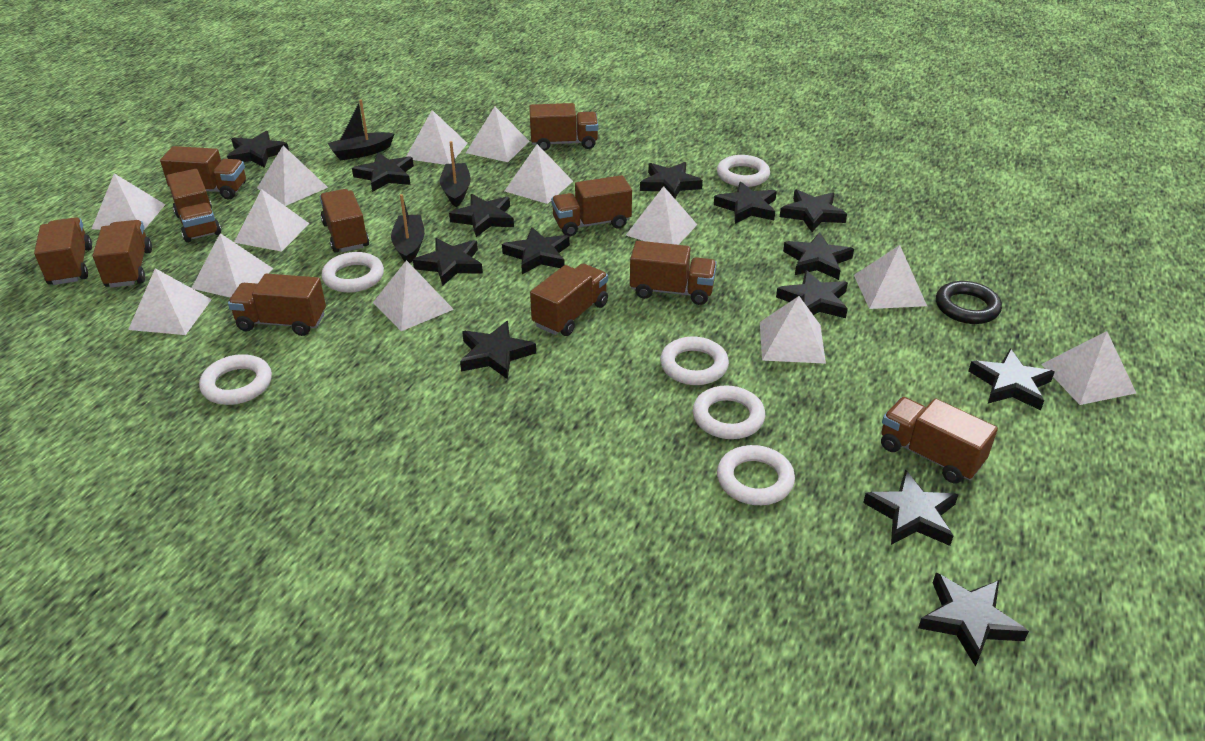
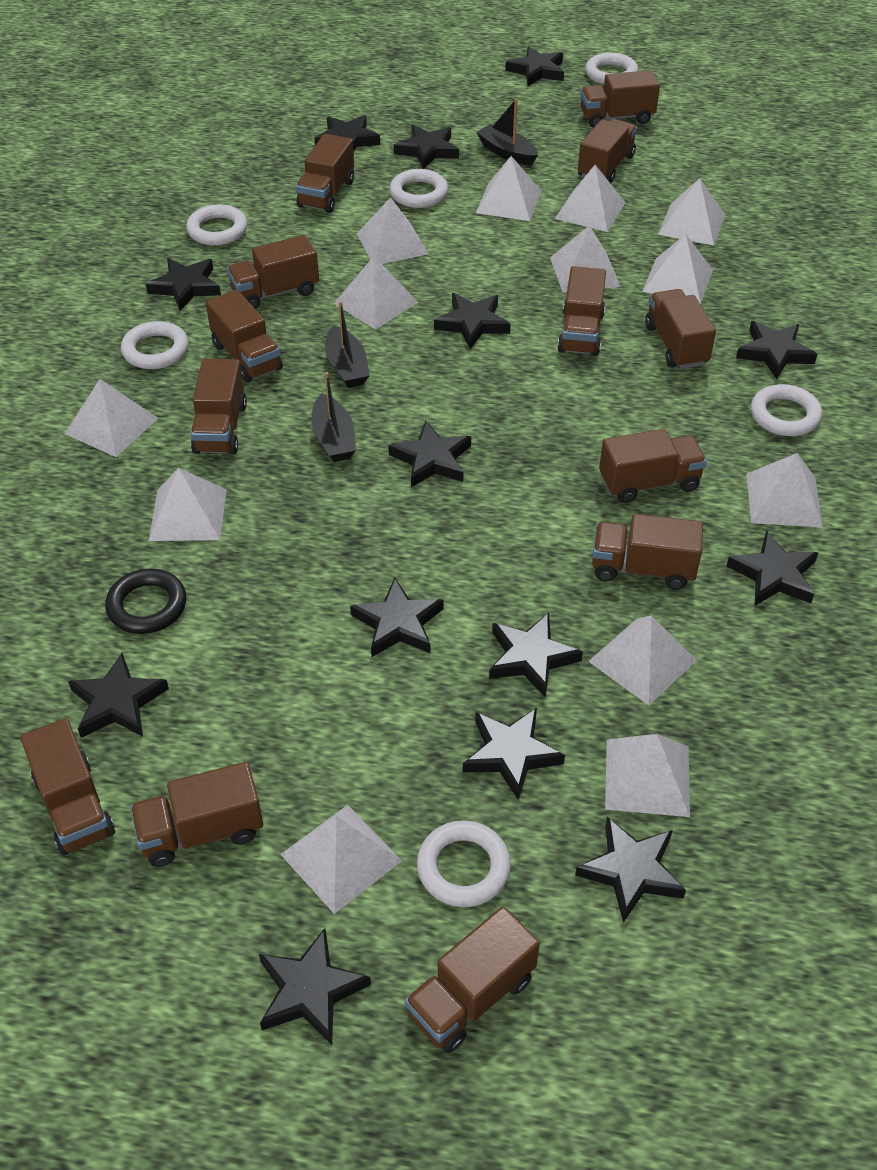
brown truck: [34,217,92,285] [93,220,152,288] [160,146,246,199] [166,169,221,242] [228,274,326,336] [320,189,369,253] [529,103,598,151] [530,264,608,336] [551,175,632,236] [630,241,717,305] [881,397,998,483] = 11 -> [20,718,115,855] [130,762,263,867] [190,359,247,455] [206,290,283,383] [227,235,319,309] [296,134,354,213] [405,906,540,1053] [557,266,606,356] [578,119,637,183] [580,70,660,128] [592,514,703,590] [599,429,707,503] [645,289,716,369] = 13

